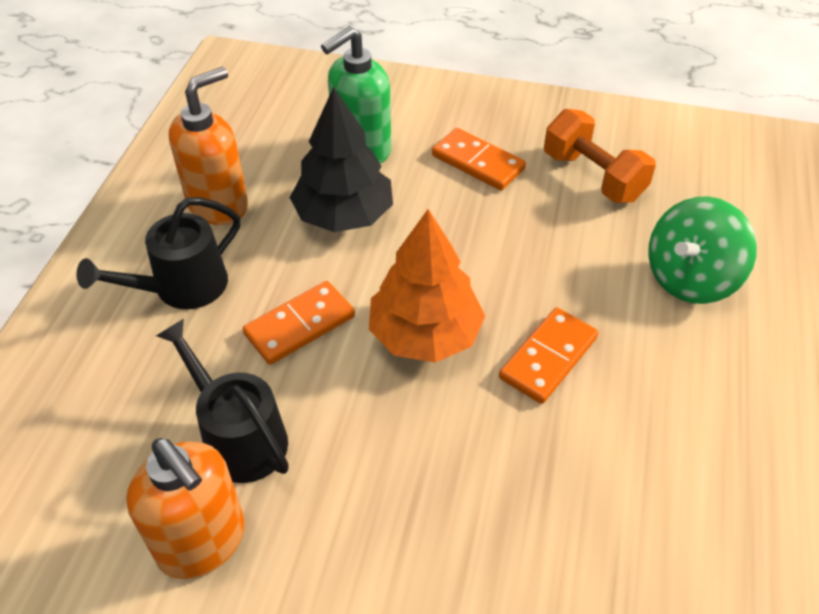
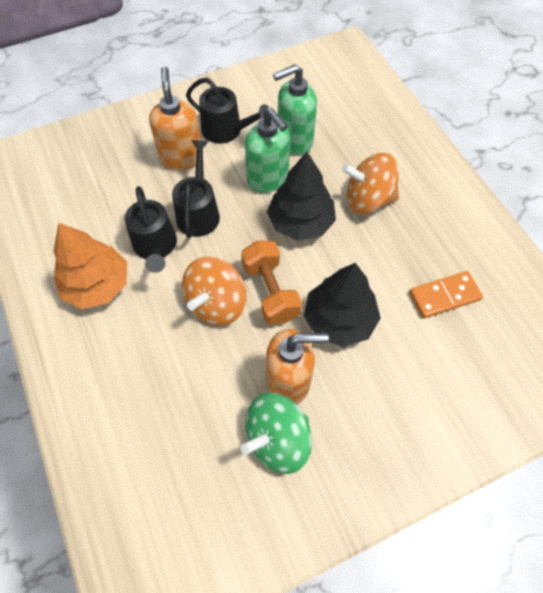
black tree: [289,87,393,232] = 1 -> [267,152,336,241] [304,263,381,347] = 2
black watering can: [77,197,240,309] [156,319,289,483] = 2 -> [124,186,177,273] [172,140,220,238] [186,77,269,144] = 3
green soap dispenser: [321,26,391,164] = 1 -> [245,107,290,193] [273,64,317,155] = 2
orange domino: [243,281,355,365] [432,128,526,190] [499,308,599,404] = 3 -> [409,271,483,319] = 1
orange spinning top: none = 0 -> [182,257,246,325] [342,153,399,214] = 2

